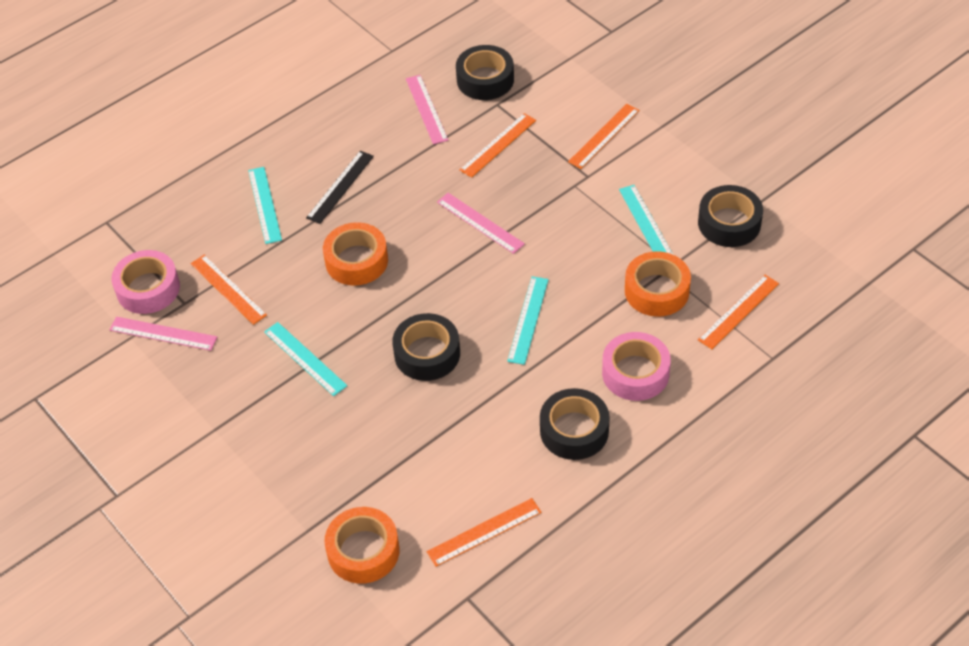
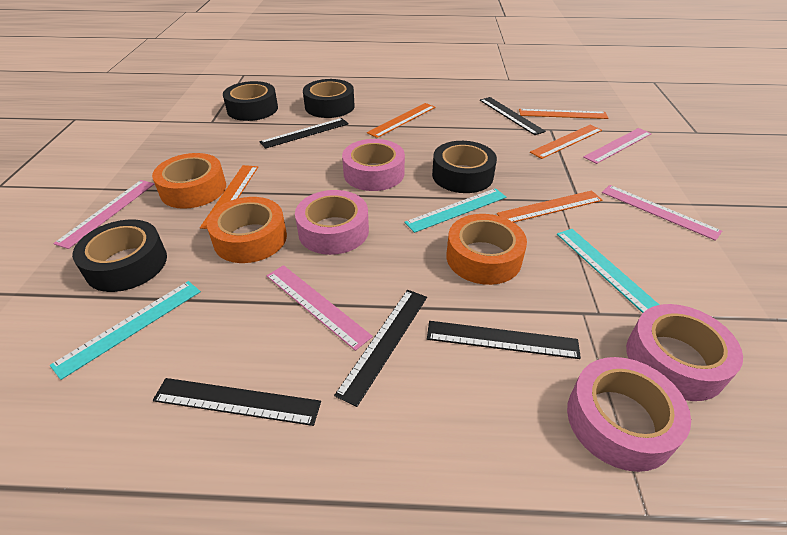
black ruler: [306,151,374,224] = 1 -> [153,378,321,426] [260,118,349,149] [334,290,427,407] [427,321,581,359] [480,97,546,135] = 5
pink ruler: [110,317,217,351] [406,75,448,144] [437,193,525,254] = 3 -> [53,180,154,249] [267,265,373,351] [583,128,652,164] [602,185,722,241] = 4
pink tape: [112,250,180,314] [602,332,671,401] = 2 -> [295,190,369,255] [342,139,405,191] [567,357,691,472] [626,304,743,401] = 4
turquoise ruler: [248,167,282,244] [264,322,347,396] [507,276,549,365] [619,185,673,254] = 4 -> [50,281,201,380] [404,188,506,233] [557,229,659,313] = 3

